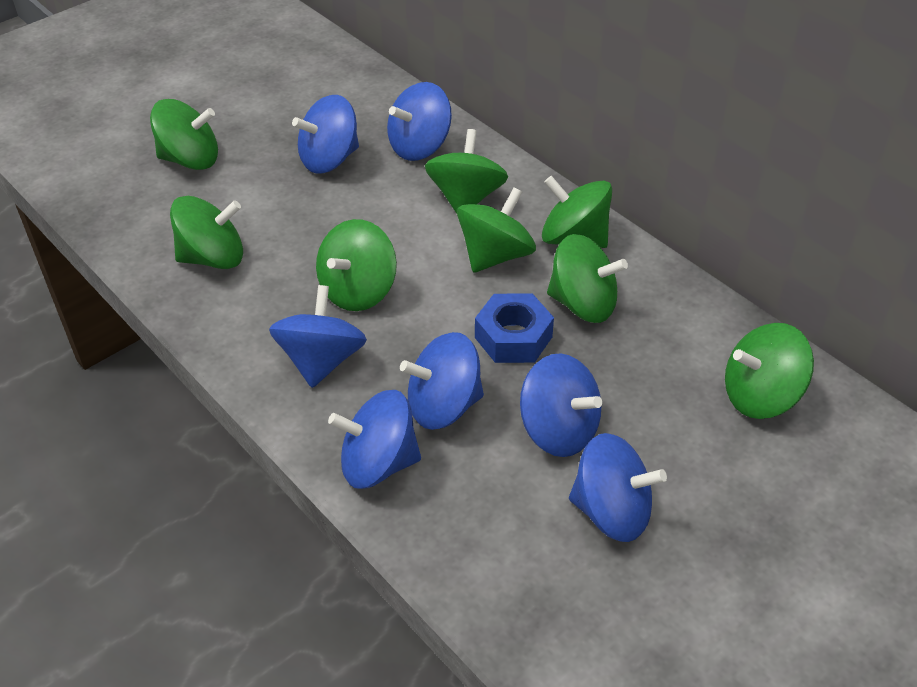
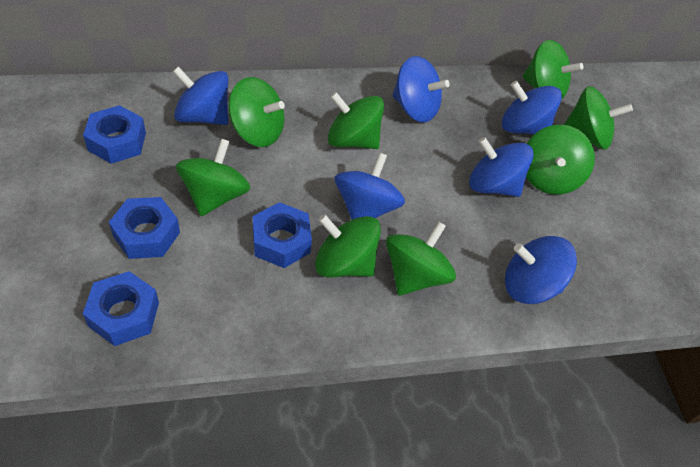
blue nut: [475,293,554,363] = 1 -> [83,105,146,164] [83,271,159,346] [109,197,180,259] [253,202,312,268] = 4
blue spinning top: [269,285,367,388] [292,95,359,174] [328,390,421,489] [387,82,452,161] [400,332,484,430] [520,353,602,457] [569,433,667,542] = 7 -> [173,67,228,125] [335,153,405,220] [393,56,450,123] [469,137,534,197] [502,81,562,135] [505,236,577,304] = 6

